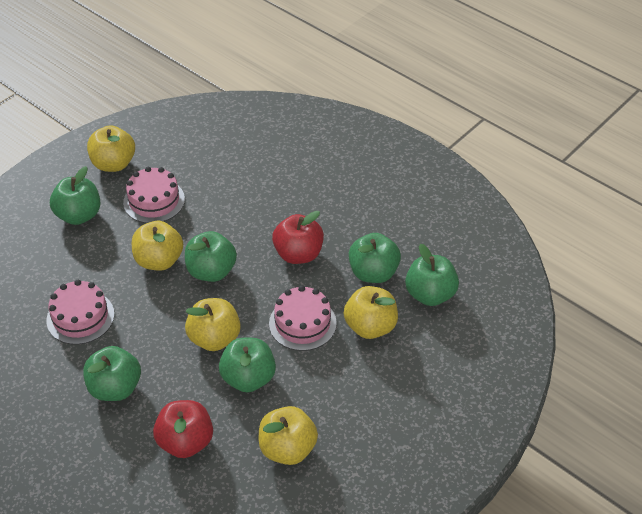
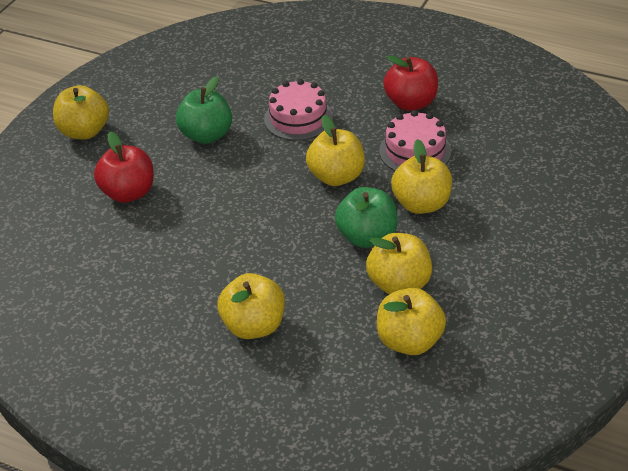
green apple: [50,166,100,225] [83,346,141,401] [185,231,237,282] [219,338,276,392] [349,233,401,283] [405,244,459,306] = 6 -> [176,76,232,144] [335,187,398,248] = 2
pink cake: [46,280,114,344] [123,167,185,223] [269,285,337,351] = 3 -> [264,79,333,141] [379,110,451,171] = 2
yellow apple: [87,125,135,172] [132,221,183,271] [185,298,241,351] [259,406,318,465] [344,286,398,339] = 5 -> [53,85,109,140] [217,273,285,339] [306,115,365,186] [366,233,432,294] [377,288,446,355] [391,139,452,214] = 6

